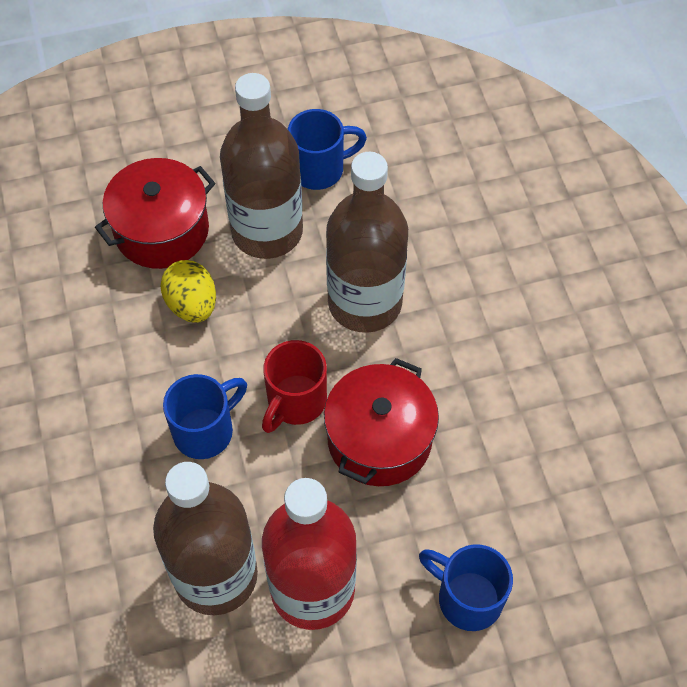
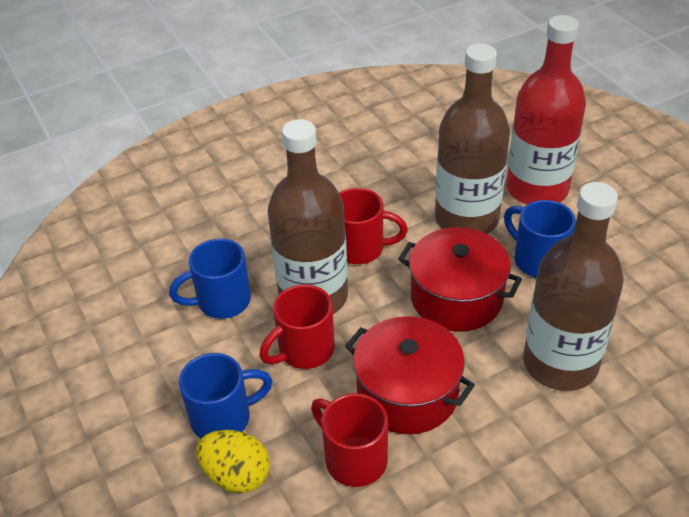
red mug: [262,340,327,433] = 1 -> [260,285,335,369] [311,393,388,487] [339,188,408,264] = 3

